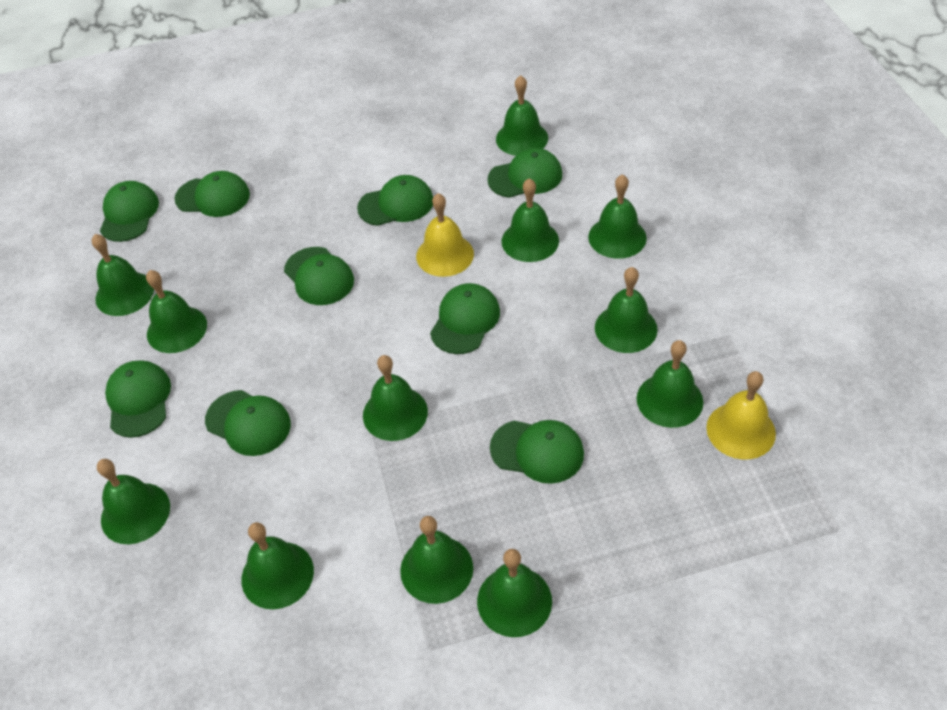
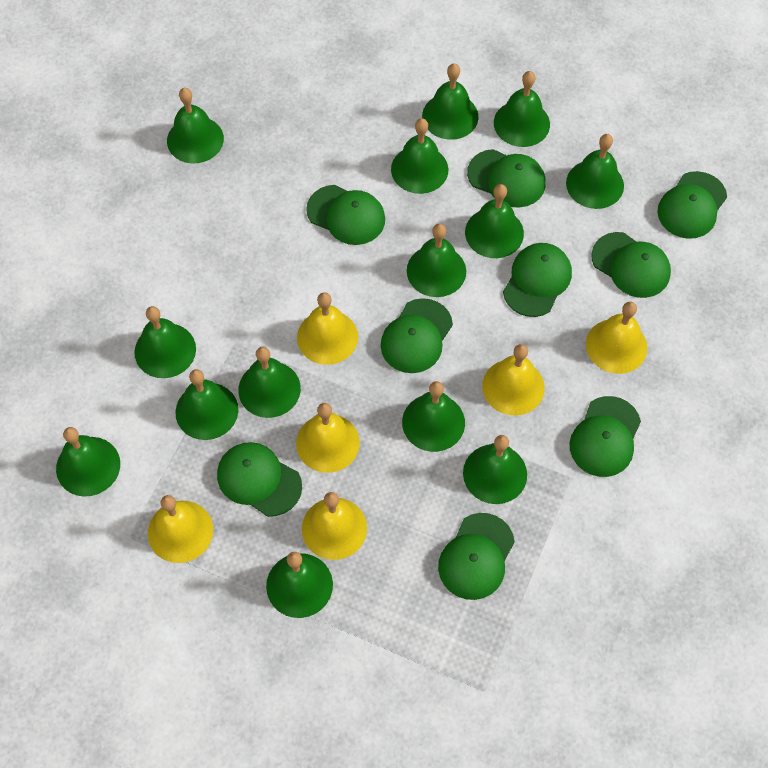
green bell: [92,234,154,316] [97,459,170,544] [146,270,207,353] [242,522,314,609] [363,355,428,441] [400,516,473,604] [477,549,552,637] [496,75,548,156] [502,178,559,262] [588,174,647,259] [595,267,658,353] [637,340,703,428] = 12 -> [56,427,120,497] [134,306,196,378] [167,88,224,164] [175,369,238,440] [238,347,301,418] [266,552,333,618] [391,118,449,194] [402,381,465,452] [407,224,466,297] [422,64,478,140] [463,435,527,504] [465,184,524,258] [494,71,550,147] [566,134,624,209] = 14
yellow bell: [416,193,474,277] [706,371,776,459] = 2 -> [148,495,213,563] [296,403,360,473] [297,292,358,365] [302,492,367,560] [482,344,545,416] [586,301,647,374] = 6

